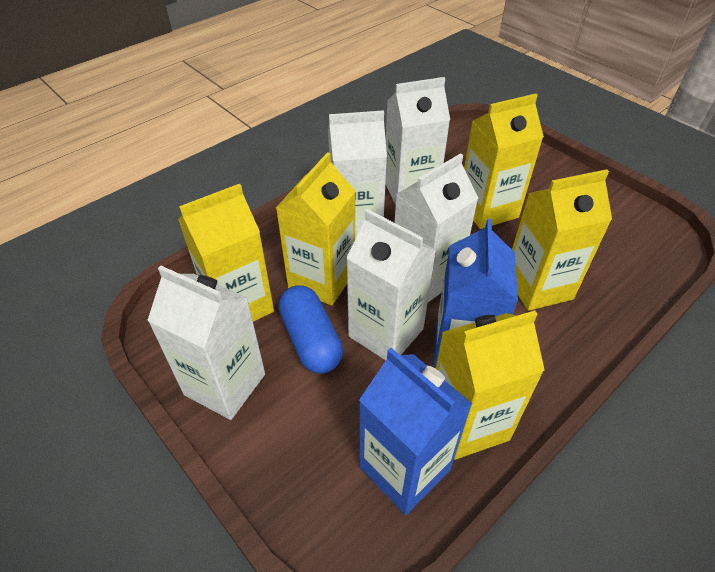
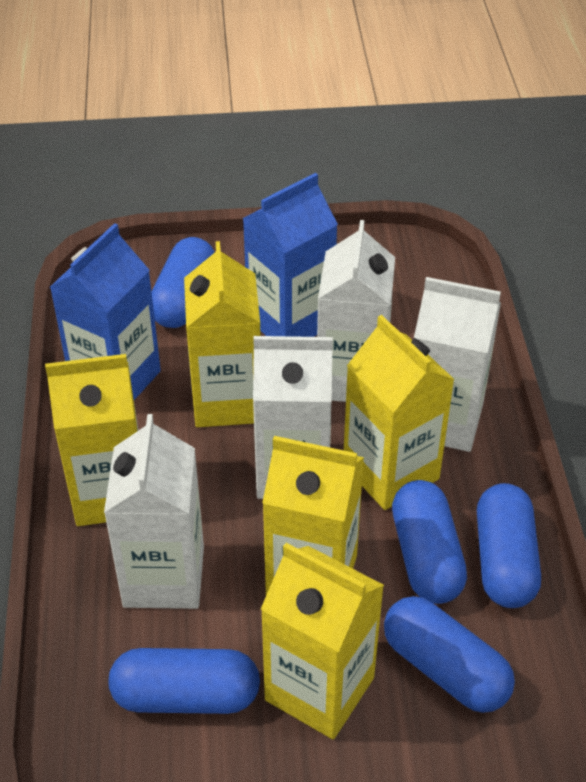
blue capsule: [278,285,343,374] = 1 -> [109,648,260,714] [151,237,215,328] [384,596,515,713] [392,480,467,604] [477,483,541,608] = 5
white carton: [147,266,265,420] [328,110,387,239] [346,209,436,360] [385,77,450,205] [394,153,478,302] = 5 -> [104,414,204,609] [253,336,333,499] [317,220,395,402] [414,277,501,452] = 4

